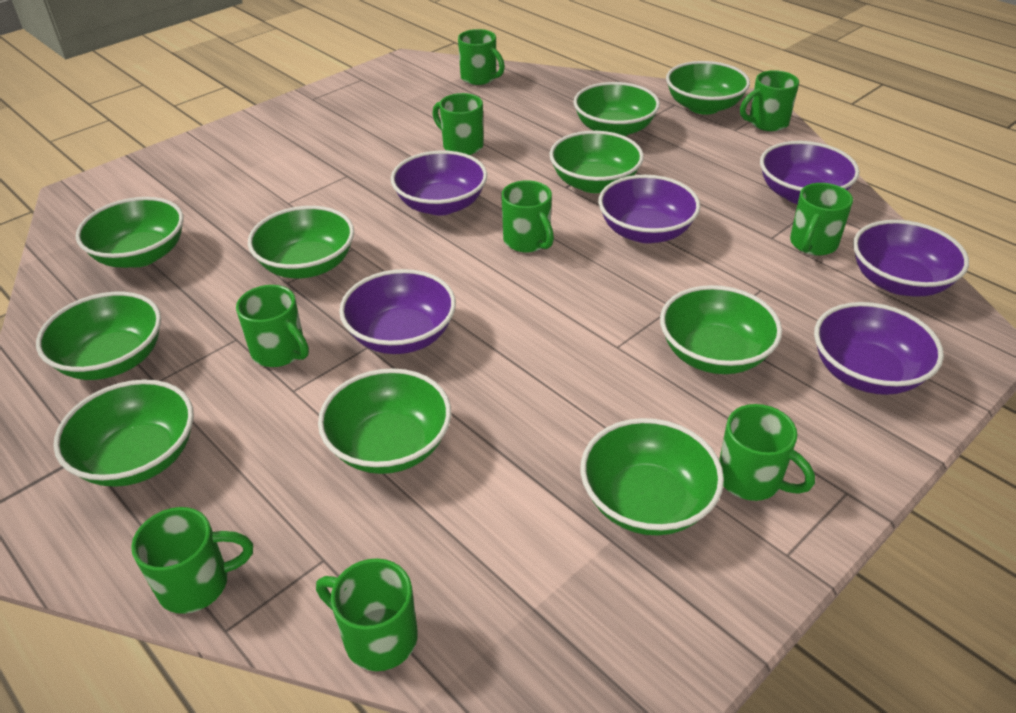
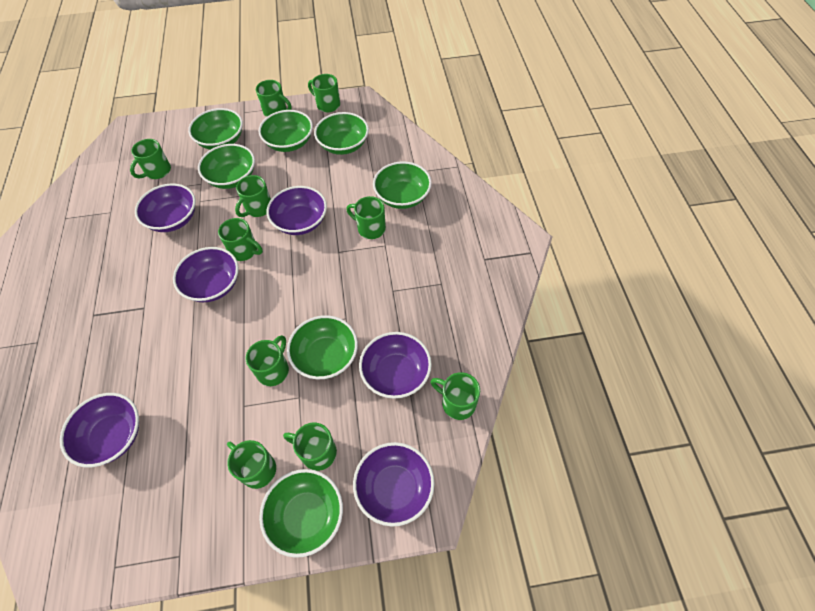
green bowl: [36,292,161,380] [53,379,194,487] [76,197,184,268] [248,206,354,278] [318,368,451,474] [549,131,644,193] [573,82,660,136] [581,418,724,535] [660,285,782,374] [666,61,750,115] = 10 -> [188,108,243,150] [198,144,255,189] [258,110,313,152] [259,469,343,558] [287,315,358,379] [314,112,369,155] [373,161,432,209] = 7
green mug: [131,507,253,614] [236,285,309,367] [316,558,418,671] [432,93,484,155] [458,29,505,85] [501,180,554,252] [719,404,815,501] [740,70,799,131] [790,183,853,256] = 9 -> [130,139,171,179] [218,218,263,261] [227,440,276,489] [235,175,271,217] [246,335,289,386] [256,80,292,117] [283,423,337,471] [308,74,340,112] [346,196,386,239] [430,372,480,420] = 10

